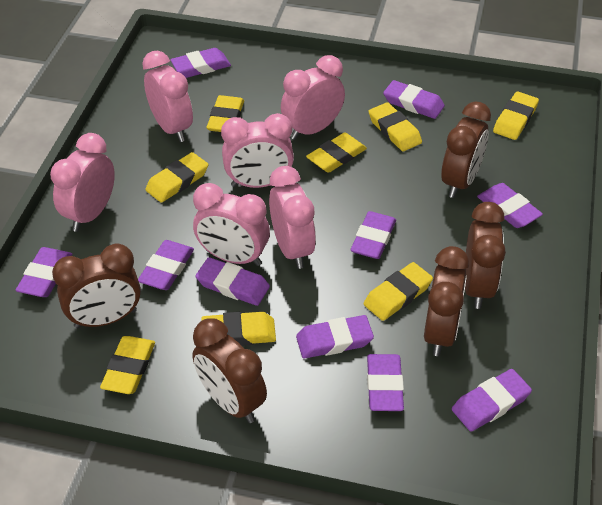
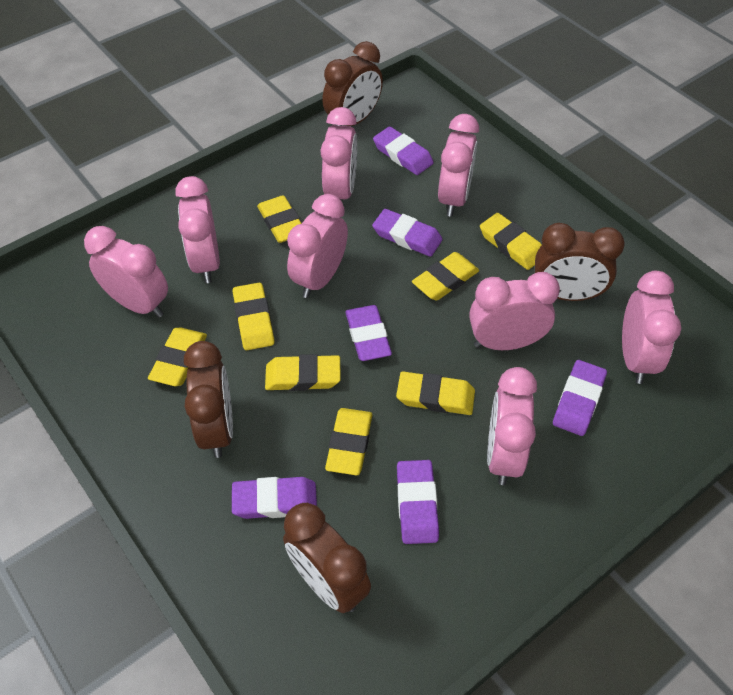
brown clock: [52,244,141,328] [192,318,267,423] [424,246,469,356] [441,101,491,198] [465,202,506,309] = 5 -> [184,341,233,458] [283,503,371,613] [322,41,383,126] [535,223,625,301] = 4
pink clock: [50,133,115,232] [142,51,193,142] [193,183,270,266] [221,113,294,188] [269,166,316,269] [281,55,345,140] = 6 -> [84,226,168,317] [175,176,220,283] [287,194,348,298] [320,107,357,201] [438,114,479,217] [469,272,560,350] [487,367,537,485] [622,271,681,384] = 8
purple eraser: [16,247,72,297] [138,240,194,290] [170,48,231,78] [195,257,270,306] [296,315,374,358] [350,211,396,259] [367,354,404,411] [383,80,445,119] [452,369,532,432] [477,183,543,228] = 10 -> [232,477,317,519] [345,305,392,361] [372,209,443,257] [373,126,434,175] [397,460,439,544] [553,360,607,436] = 6

